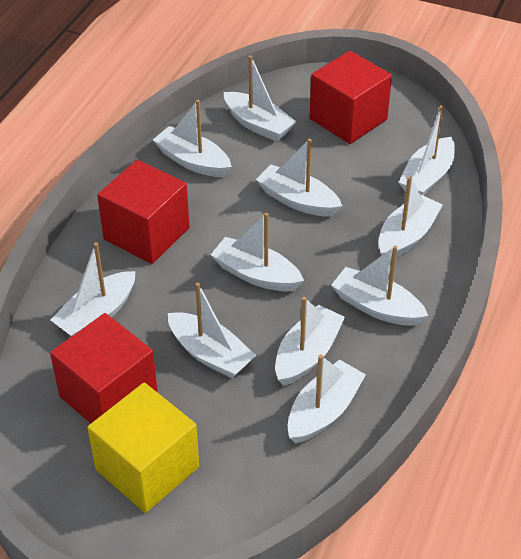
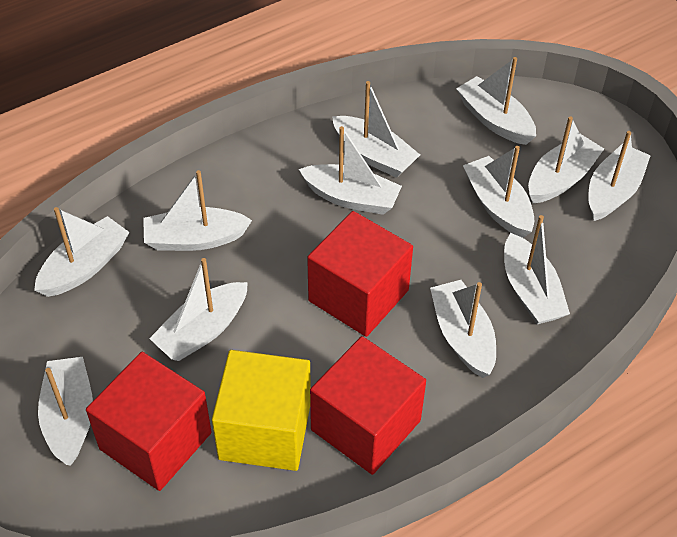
white boat: [50,242,135,336] [153,100,232,177] [168,282,256,378] [211,213,304,291] [224,55,296,142] [256,139,342,217] [275,297,345,386] [288,355,366,444] [331,246,428,326] [378,176,443,259] [399,106,455,196] = 11 -> [34,207,129,297] [38,357,93,466] [143,170,252,251] [149,258,248,361] [299,126,402,215] [332,81,420,178] [430,280,496,378] [456,57,536,145] [463,146,534,238] [504,215,570,324] [528,116,604,203] [588,131,651,221] = 12

